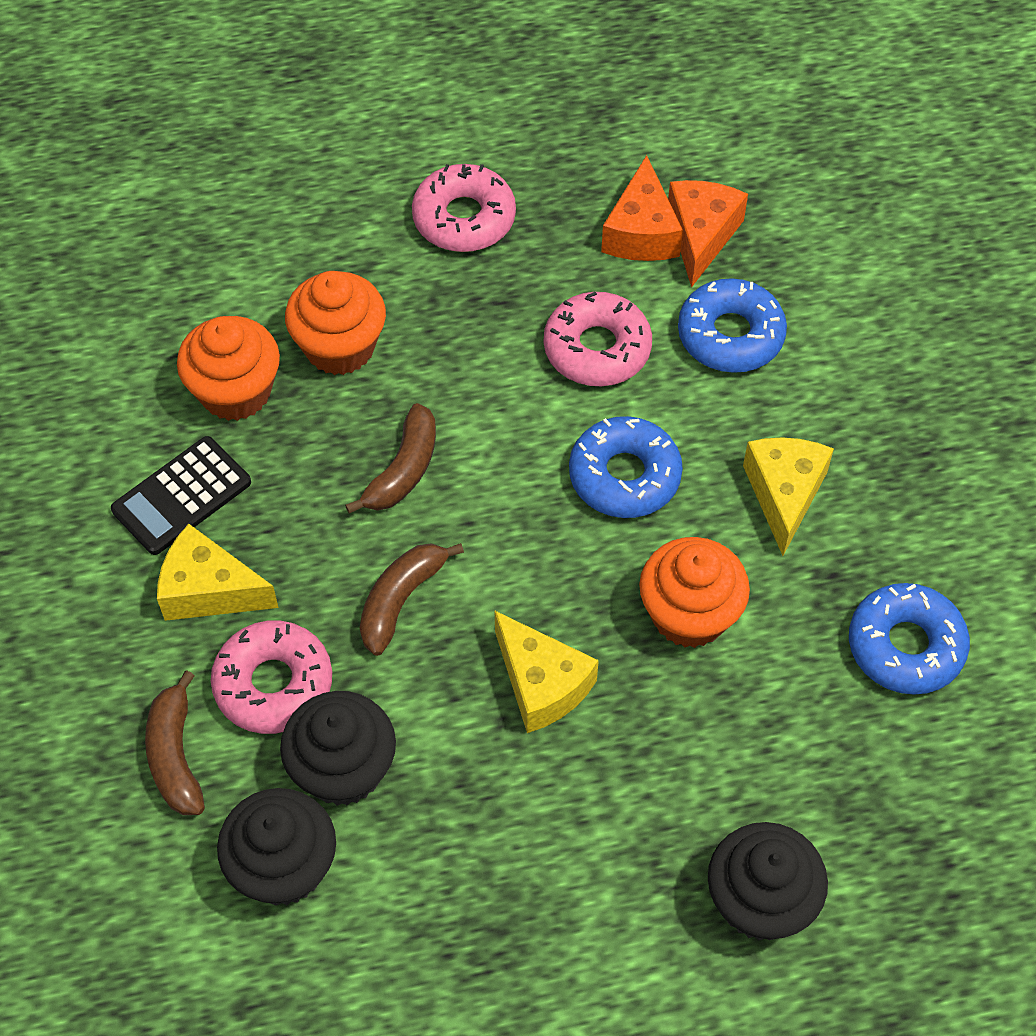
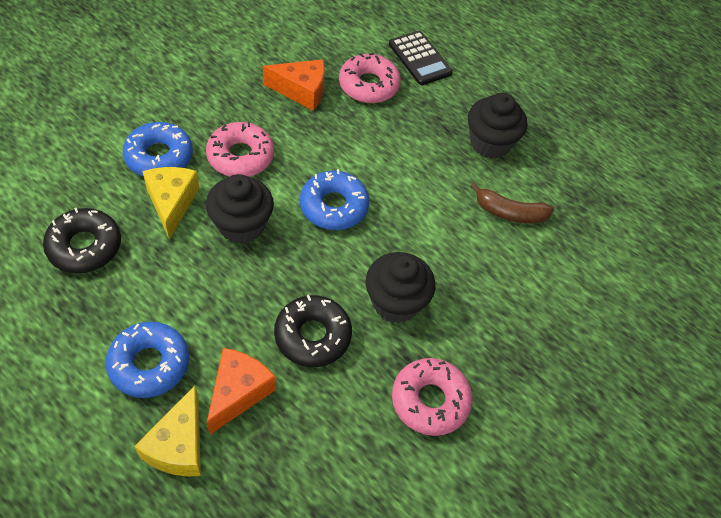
black donut: none = 0 -> [43,208,121,273] [274,295,352,367] = 2
brown banana: [145,670,205,815] [345,403,436,514] [360,543,464,656] = 3 -> [470,183,554,223] = 1
orange cupcake: [177,316,280,421] [285,271,386,375] [639,537,750,648] = 3 -> none = 0
yellow cheese: [157,524,279,621] [495,611,599,733] [743,437,834,556] = 3 -> [134,386,201,476] [142,167,200,240] = 2

